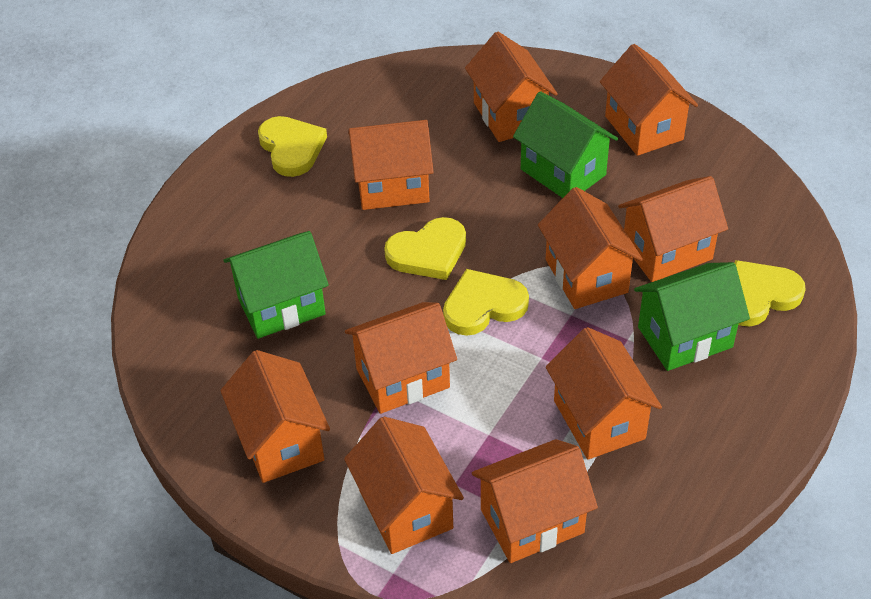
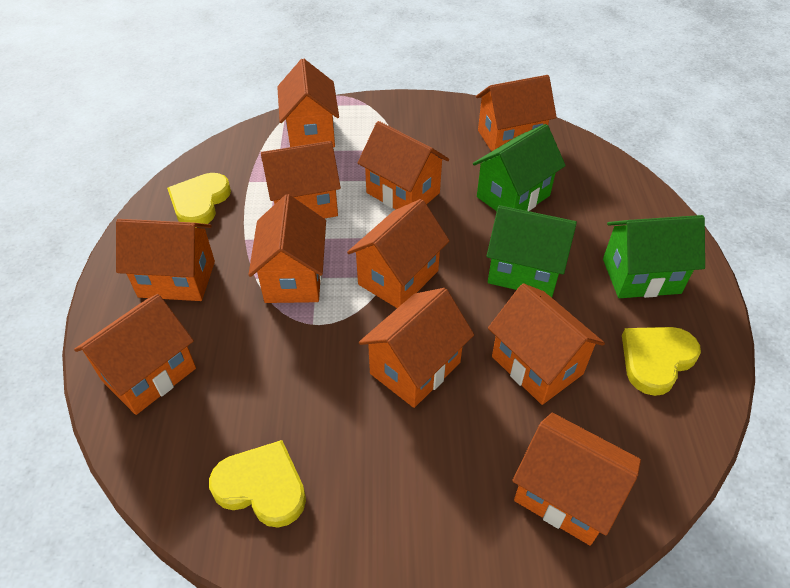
orange house: [221,350,330,483] [344,417,464,554] [345,302,457,414] [348,120,434,210] [465,32,558,142] [472,439,598,563] [538,187,643,309] [546,327,662,460] [600,44,698,156] [618,176,728,282] = 10 -> [74,294,196,415] [116,219,215,301] [248,194,326,303] [261,141,341,219] [277,59,339,147] [347,199,449,308] [358,121,449,209] [359,288,474,408] [476,75,557,152] [488,283,605,405] [513,413,641,546] = 11
yellow heart: [258,116,327,177] [384,217,466,280] [443,269,529,336] [734,260,806,327] = 4 -> [167,173,231,228] [209,440,306,528] [622,327,701,396] = 3

